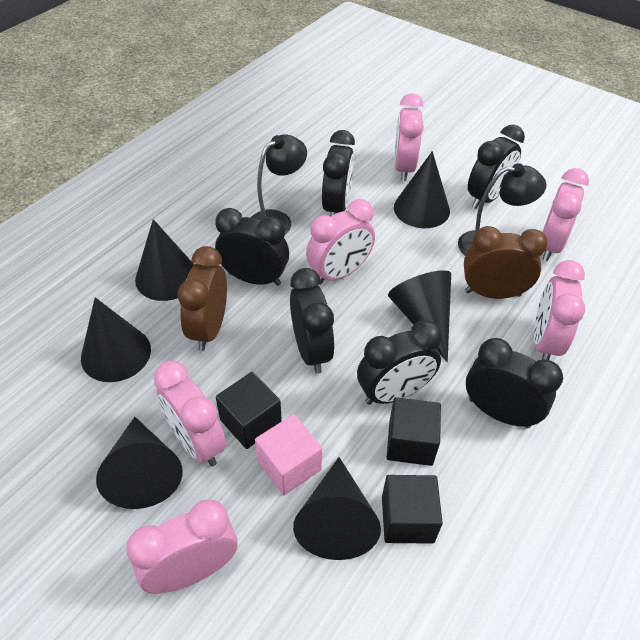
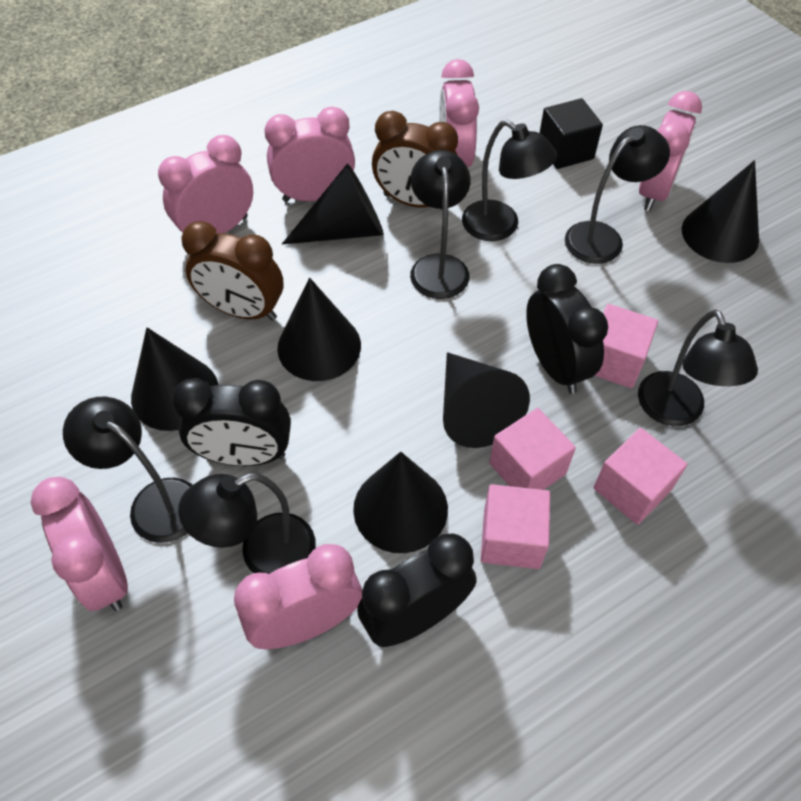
black clock: [215,208,289,286] [290,268,335,374] [322,130,355,216] [357,320,442,405] [466,338,563,428] [468,125,525,209] = 6 -> [172,378,291,466] [357,533,477,647] [526,264,608,394] = 3
black cube: [216,372,282,449] [382,475,443,544] [387,397,441,466] = 3 -> [540,98,603,169] = 1
black lamp: [251,134,307,235] [458,163,547,256] = 2 -> [63,397,192,543] [178,473,316,574] [410,150,471,299] [462,120,557,241] [565,125,670,264] [638,310,758,426] = 6
pink cube: [255,414,322,495] = 1 -> [481,484,550,569] [489,408,576,490] [593,428,688,525] [595,304,658,388] = 4

